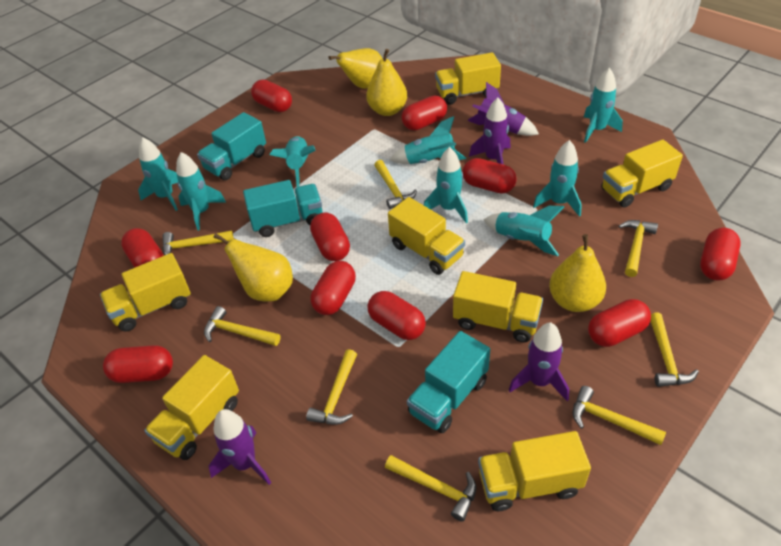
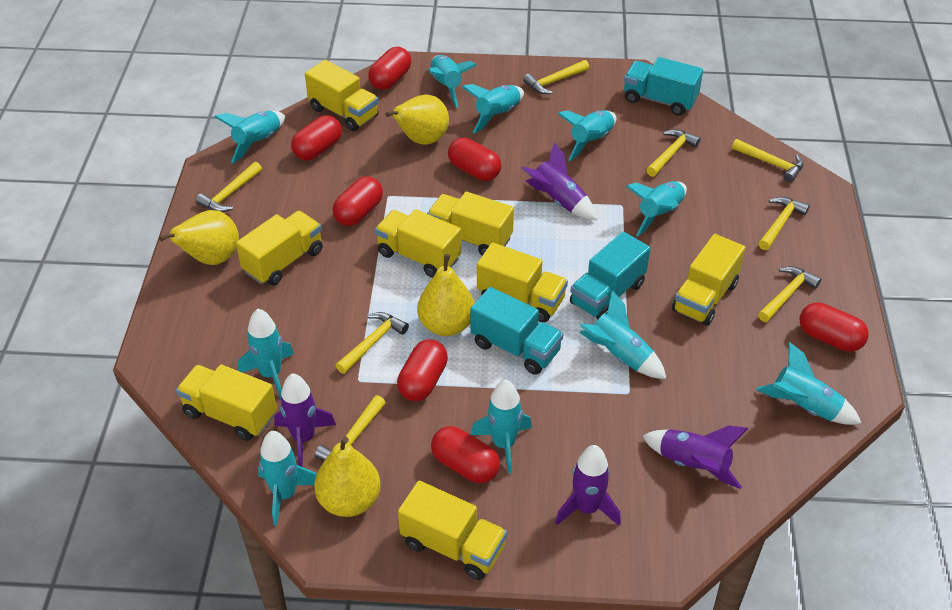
red capsule: [103,345,173,383] [121,228,164,268] [251,80,292,112] [310,212,350,261] [311,261,356,315] [368,291,426,340] [402,96,447,130] [463,158,517,194] [588,299,651,347] [700,228,741,280] = 10 -> [291,115,342,160] [333,176,383,226] [368,47,411,90] [397,339,448,401] [431,426,500,483] [448,137,502,181] [800,302,869,352] = 7
turquoise rocket: [138,137,178,211] [176,152,226,231] [270,136,316,187] [390,116,466,164] [424,147,468,223] [484,206,564,256] [533,140,582,217] [584,68,623,143] = 8 -> [214,111,285,164] [238,309,294,399] [258,431,316,526] [429,55,477,108] [462,84,524,134] [471,379,532,474] [558,110,616,161] [579,291,667,379] [626,181,687,236] [756,342,862,425] = 10
yellow truck: [100,253,191,331] [144,355,239,460] [388,197,465,275] [435,52,501,105] [453,271,543,343] [478,431,591,511] [601,139,683,208] = 7 -> [176,365,277,441] [236,211,322,286] [305,60,379,131] [375,209,461,278] [398,481,507,580] [427,192,514,256] [477,242,568,322] [672,234,745,326] = 8

